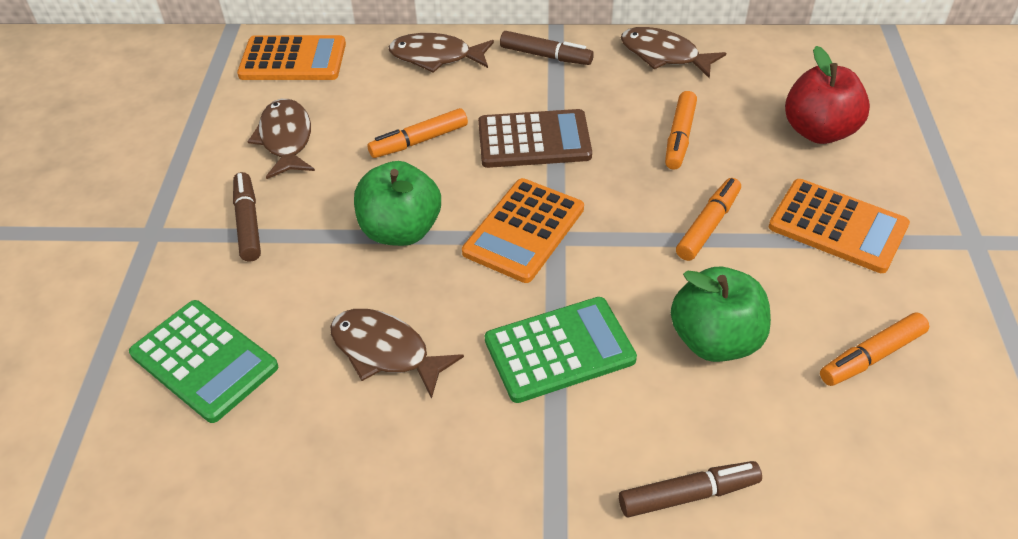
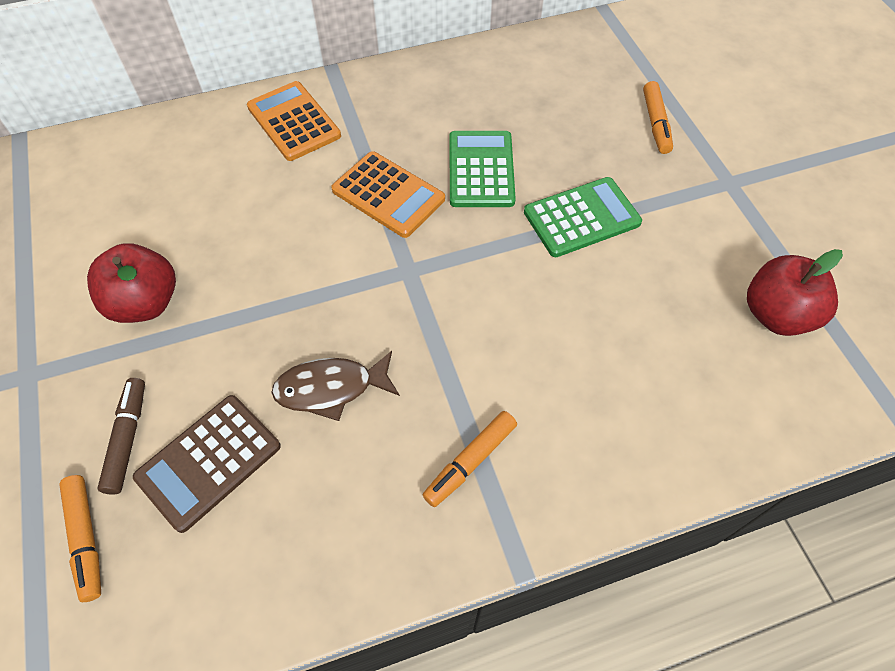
brown fish: [247,99,315,179] [330,309,464,399] [389,33,494,73] [621,27,726,78] = 4 -> [271,351,400,421] = 1
brown marker: [233,172,261,262] [500,31,594,65] [619,461,762,517] = 3 -> [97,378,145,495] = 1
green apple: [354,161,441,246] [671,267,771,362] = 2 -> none = 0
orange calculator: [237,35,346,80] [462,178,584,283] [769,179,910,273] = 3 -> [247,81,341,161] [331,151,445,238] = 2
orange marker: [367,108,468,158] [665,91,697,169] [676,178,741,261] [820,312,929,386] = 4 -> [59,475,101,602] [423,411,517,507] [643,81,673,154] = 3
red apple: [785,46,870,144] = 1 -> [87,243,176,323] [747,249,843,336] = 2

